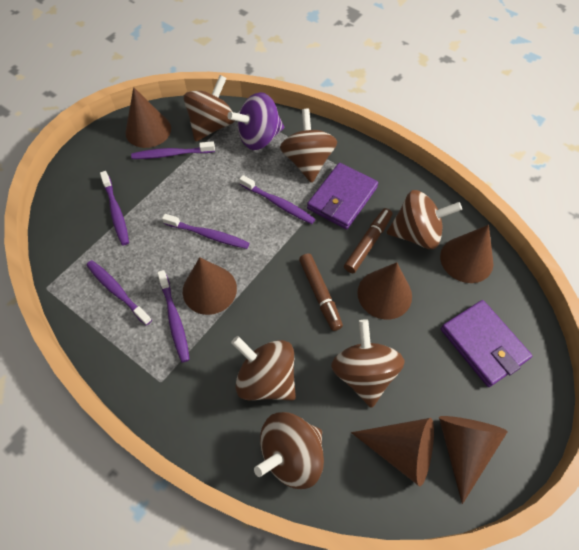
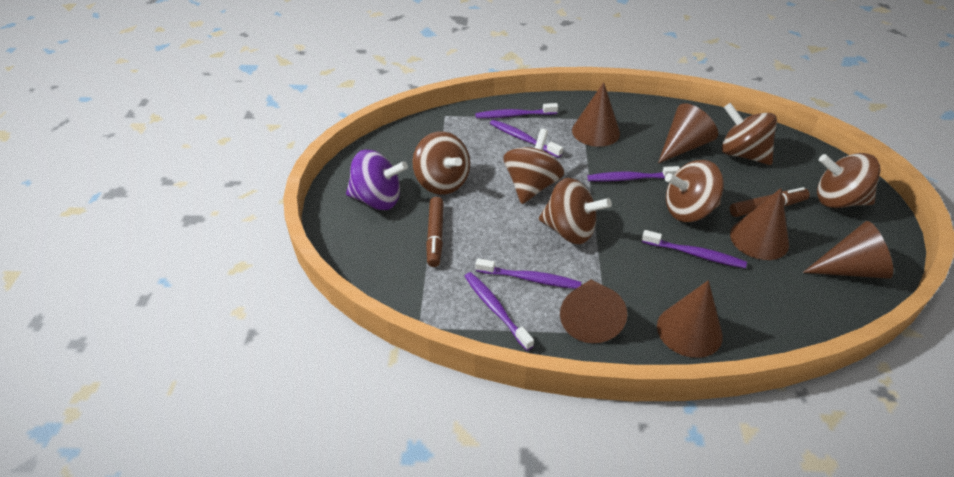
purple wallet: [307,163,378,229] [441,300,532,387] = 2 -> none = 0

